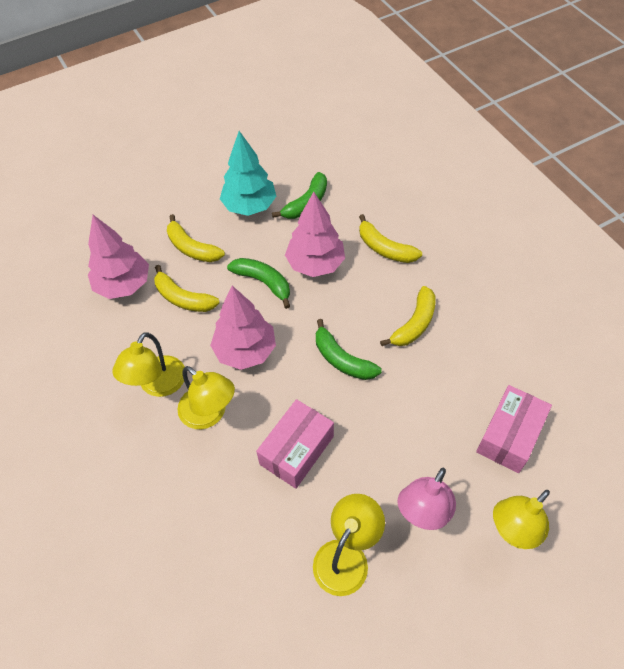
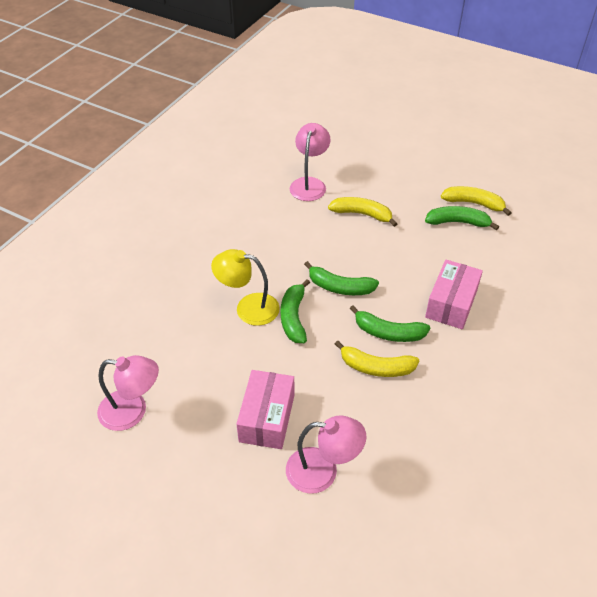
green banana: [227,258,290,309] [272,172,327,219] [316,319,382,380] = 3 -> [281,279,310,343] [304,261,379,295] [350,306,430,342] [425,206,499,230] = 4
pink lamp: [397,467,456,530] = 1 -> [97,355,159,431] [286,416,366,494] [290,123,331,201] = 3
pink tree: [88,215,149,299] [210,286,276,370] [285,192,345,277] = 3 -> none = 0
turquoise tree: [220,131,276,216] = 1 -> none = 0
yellow banana: [154,265,219,312] [167,214,225,262] [359,214,422,263] [380,286,436,346] = 4 -> [328,197,397,227] [335,341,420,377] [441,186,511,216] = 3
yellow lamp: [112,332,185,397] [177,366,235,429] [313,494,385,596] [493,490,550,549] = 4 -> [211,249,280,326] = 1

